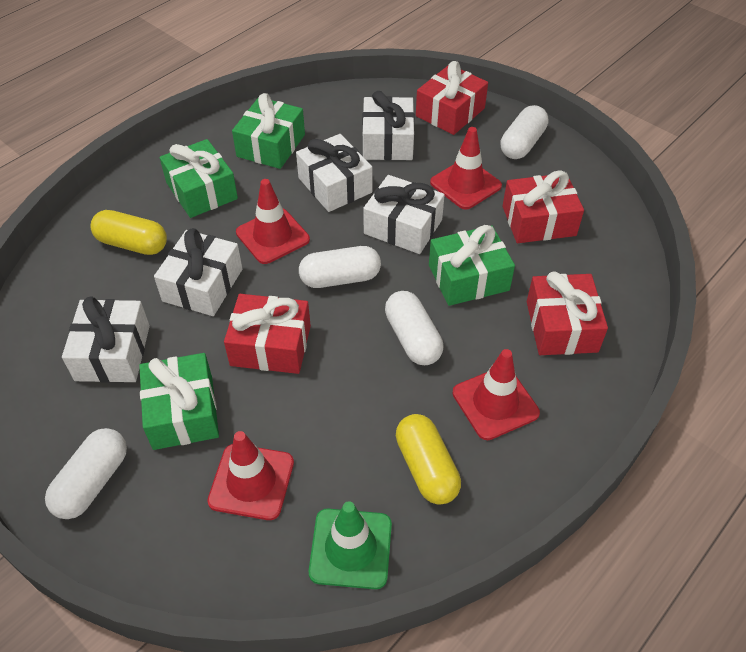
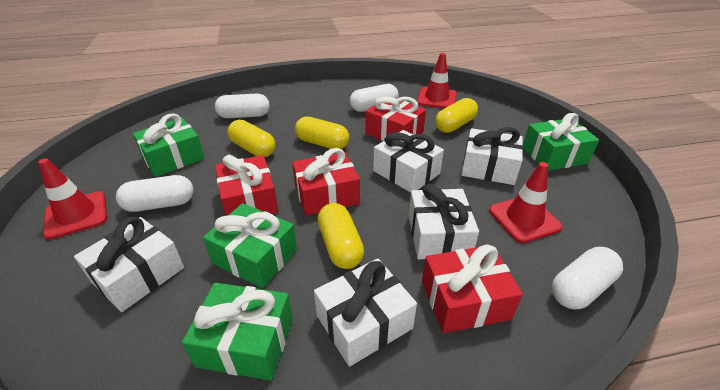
green traffic cone: [309,501,392,589] = 1 -> none = 0
red traffic cone: [207,431,294,520] [236,179,310,264] [430,127,502,210] [452,349,540,440] = 4 -> [38,158,107,240] [417,53,457,108] [489,162,563,243] = 3
yellow capsule: [90,210,167,255] [396,414,461,505] = 2 -> [227,120,276,157] [295,117,349,149] [318,203,364,269] [435,98,478,133] = 4

